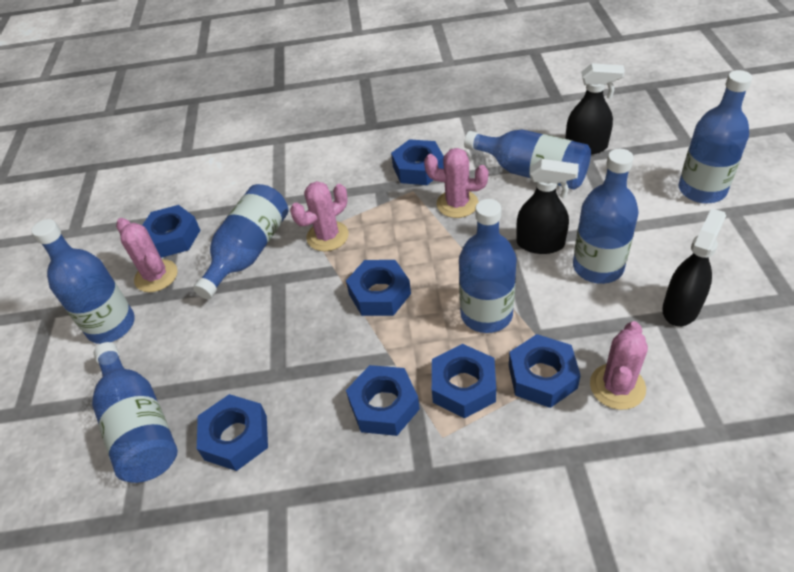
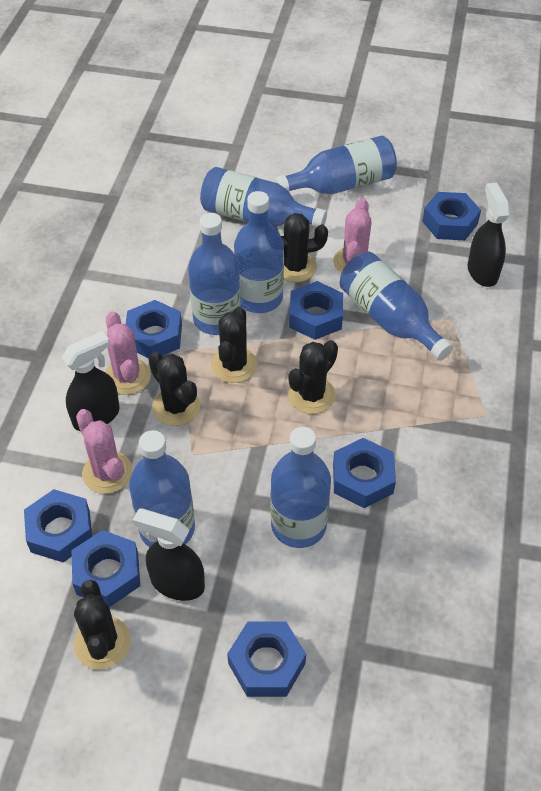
black cactus: none = 0 -> [74,579,131,670] [148,352,200,426] [211,307,257,383] [273,213,328,282] [288,340,338,414] = 5
pink cactus: [116,218,178,292] [290,181,349,251] [424,148,489,218] [590,321,648,410] = 4 -> [76,409,133,494] [105,311,151,395] [333,198,372,273] = 3

